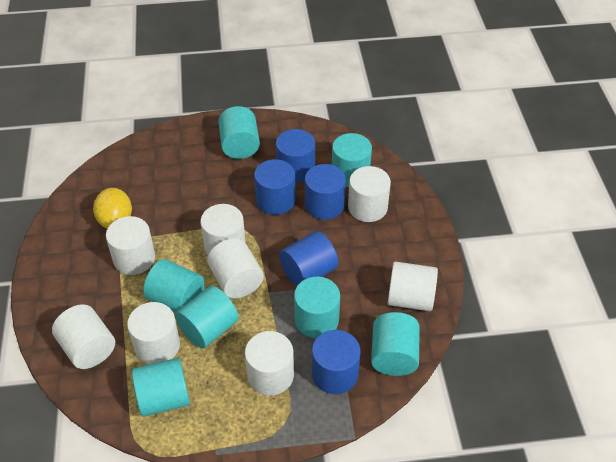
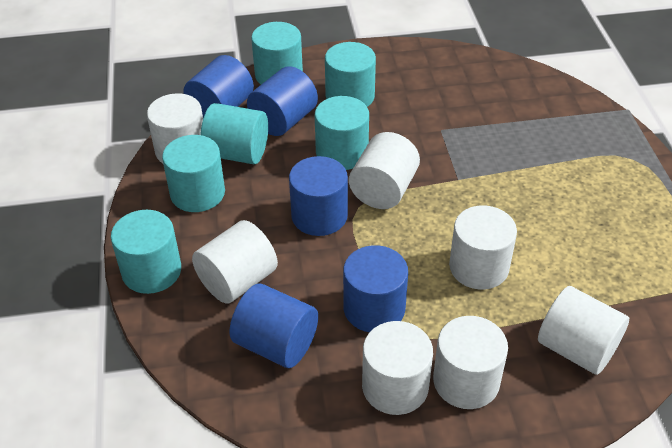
turquoise cylinder: [132,358,190,417] [143,259,205,313] [175,286,239,349] [218,106,260,159] [294,277,340,338] [332,133,372,187] [371,312,420,376] = 7 -> [111,210,181,294] [162,135,225,212] [200,103,268,164] [251,22,303,85] [315,96,369,170] [325,42,376,107] = 6
white cylinder: [52,304,115,369] [106,216,155,275] [127,302,180,364] [200,204,246,255] [207,238,264,299] [245,331,294,396] [348,166,391,222] [388,262,438,311] = 8 -> [147,93,203,163] [192,220,278,304] [349,132,420,209] [362,321,433,415] [433,316,508,409] [449,205,517,290] [538,286,629,375] = 7
yellow lemon: [93,188,132,229] = 1 -> none = 0

